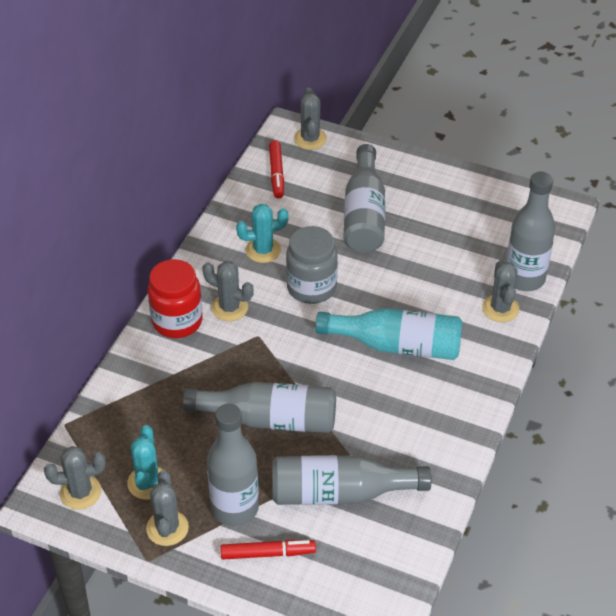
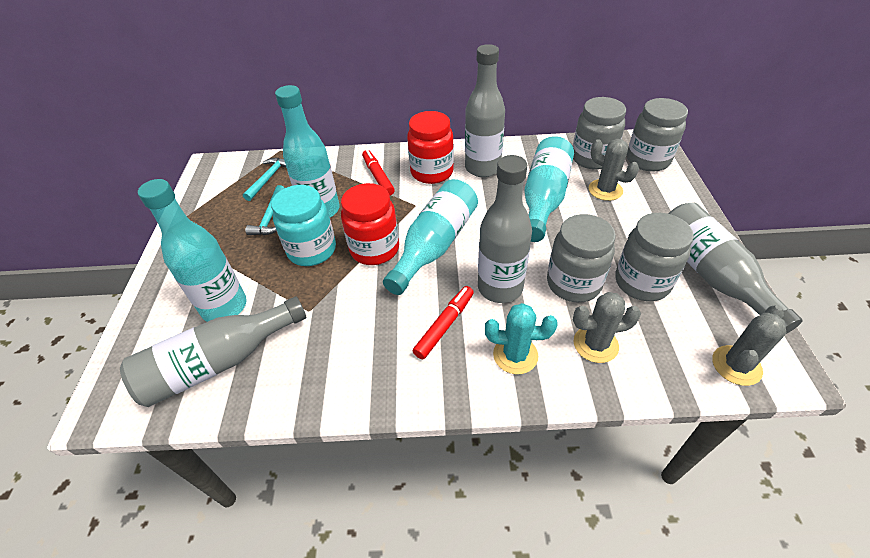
grey bottle: [183,382,336,433] [207,404,259,526] [272,455,431,505] [343,144,385,252] [506,172,555,291] = 5 -> [120,297,306,407] [465,44,505,177] [478,155,532,303] [668,202,803,334] = 4
grey cactus: [44,446,106,510] [146,470,189,546] [202,261,254,321] [294,88,327,150] [482,260,519,322] = 5 -> [573,292,641,363] [588,139,639,201] [712,305,786,386] = 3
grey jar: [286,226,338,304] = 1 -> [547,214,616,302] [573,97,626,170] [615,213,694,301] [627,98,688,172] = 4
red jar: [148,259,203,338] = 1 -> [341,183,399,265] [407,111,454,184] = 2
turquoise bottle: [315,308,463,360] = 1 -> [138,179,246,322] [275,85,340,218] [383,179,478,295] [524,136,574,242] = 4
turquoise cactus: [127,425,163,500] [236,204,289,263] = 2 -> [485,303,558,374] = 1
turquoise hammer: none = 0 -> [243,158,286,201] [246,185,284,235] = 2
turquoise jar: none = 0 -> [271,185,336,266] = 1

